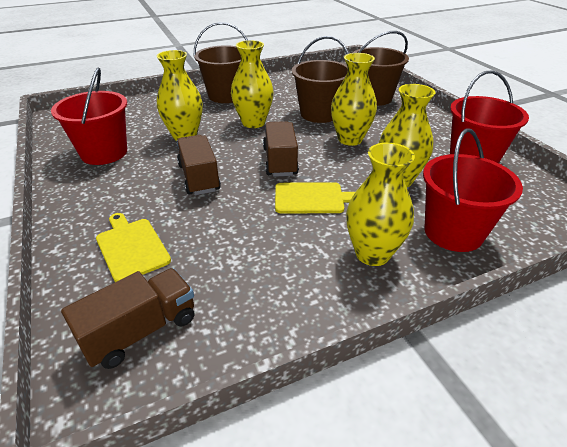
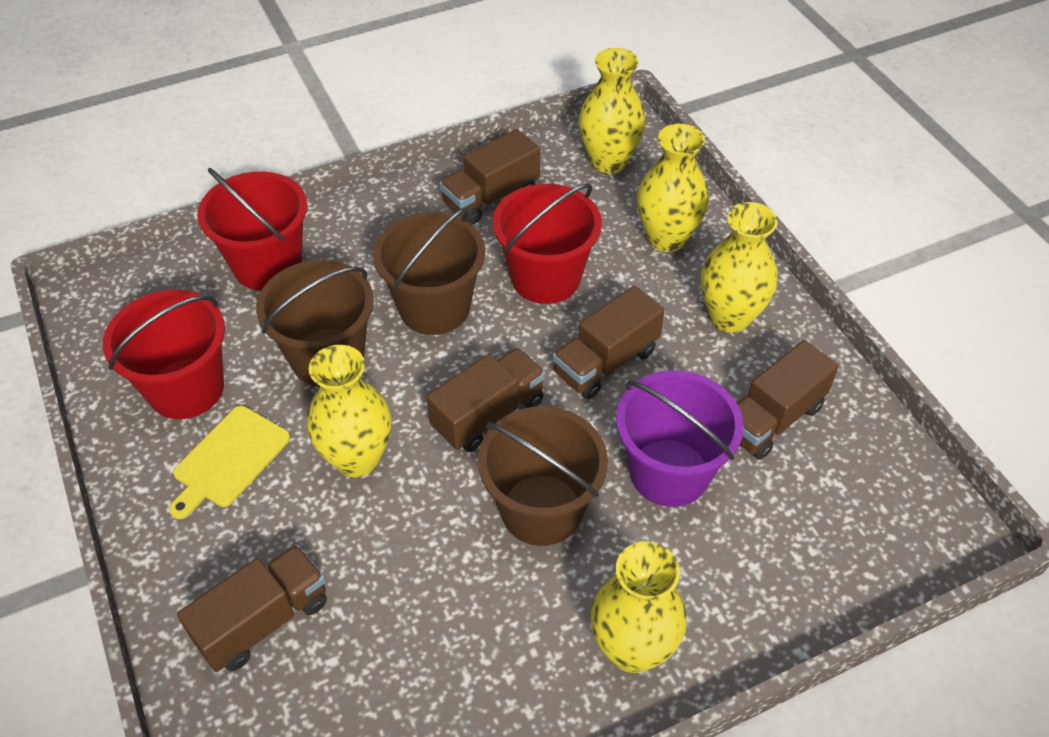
brown truck: [61,268,194,369] [177,135,221,195] [263,121,299,177] = 3 -> [177,545,327,672] [426,348,545,452] [439,129,540,225] [553,286,665,399] [737,340,839,460] = 5
purple bucket: none = 0 -> [616,370,744,507] = 1
yellow cutting board: [96,213,171,282] [275,182,355,214] = 2 -> [169,406,290,519] = 1

